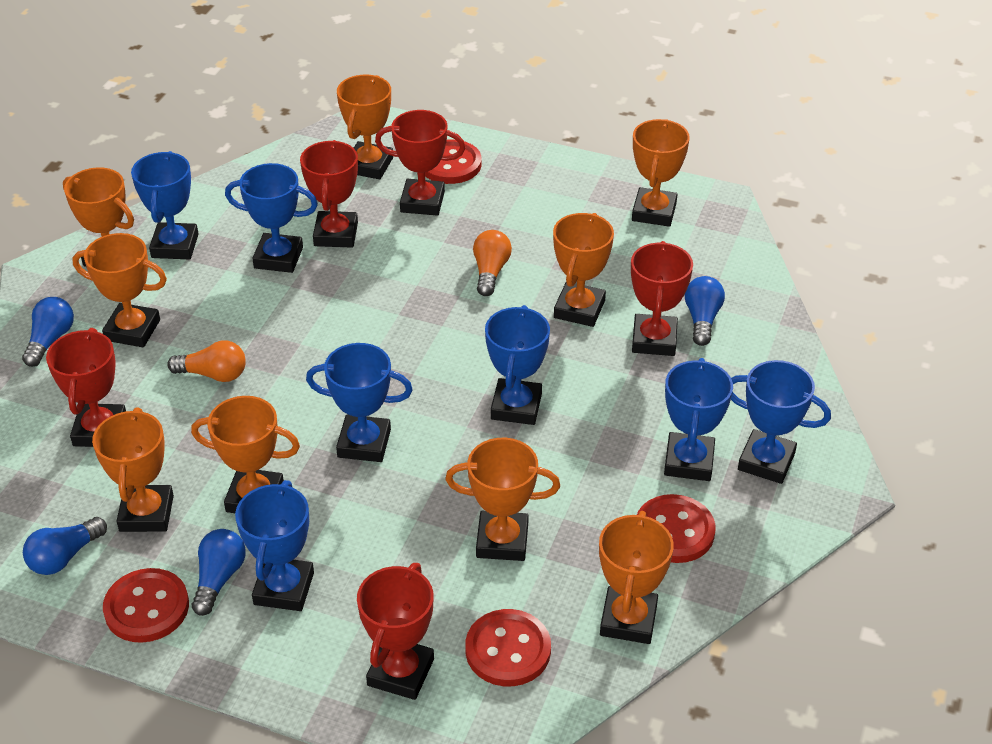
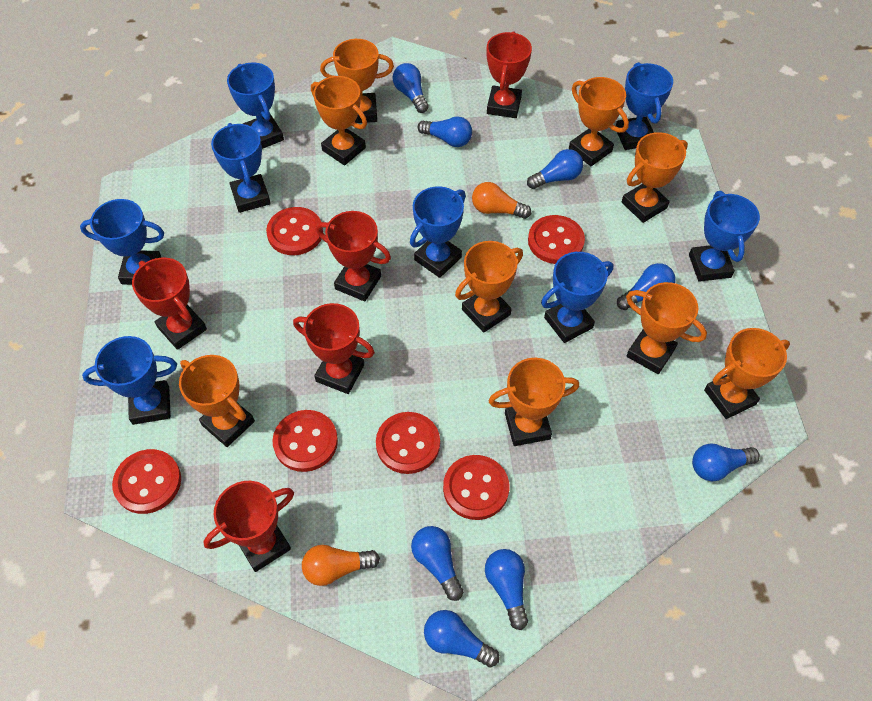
blue light bulb: [22,297,74,367] [23,517,107,575] [192,529,246,616] [685,276,725,346] = 4 -> [392,63,429,113] [411,526,464,601] [418,116,472,147] [424,610,500,667] [485,549,528,630] [527,149,583,189] [617,263,676,310] [692,443,760,482] = 8
blue trophy: [131,151,198,259] [225,163,318,273] [235,480,314,611] [306,343,413,462] [485,305,550,425] [664,358,733,481] [731,360,831,484] = 7 -> [80,199,164,285] [82,336,177,425] [211,123,271,213] [227,62,284,149] [410,186,466,278] [541,252,613,343] [616,62,673,150] [689,191,760,282] = 8
red button: [103,568,189,643] [425,139,481,184] [465,609,551,686] [637,494,716,563] = 4 -> [112,449,181,514] [266,207,323,255] [272,410,338,472] [376,412,440,474] [443,455,509,520] [528,215,585,264] = 6

